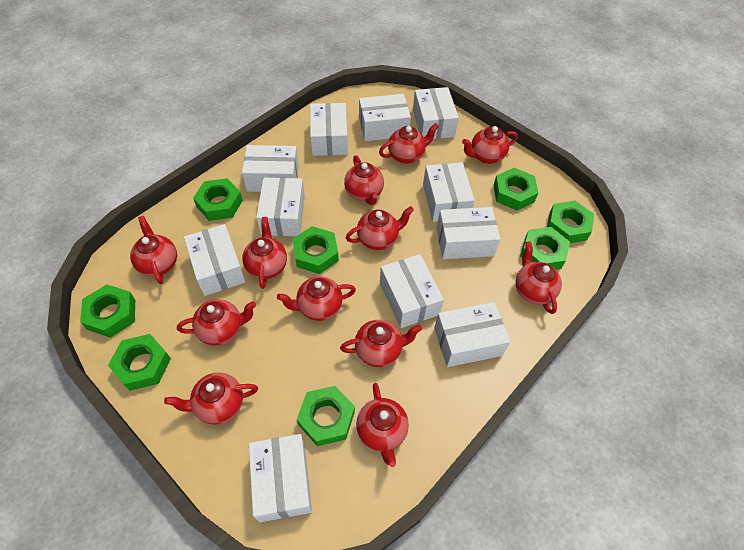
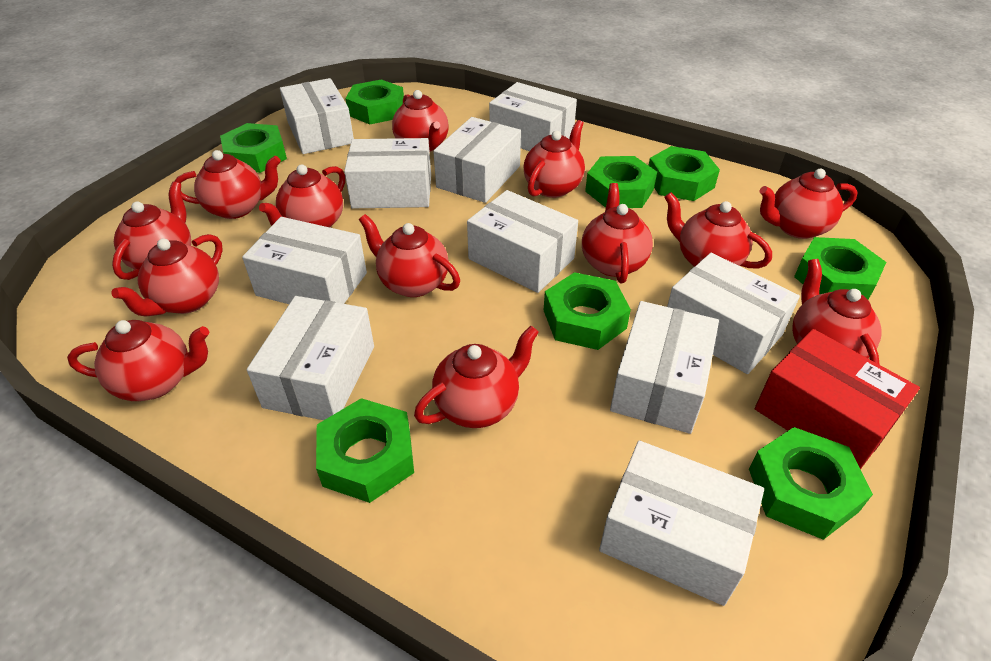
red box: none = 0 -> [755,329,920,470] = 1
red teapot: [130,216,177,284] [164,372,258,424] [177,299,256,346] [242,217,287,289] [277,276,356,321] [340,320,422,367] [344,155,384,205] [346,206,414,250] [356,383,409,467] [379,123,439,164] [462,126,518,164] [516,241,562,314] = 12 -> [67,320,209,401] [112,182,191,280] [112,234,223,317] [174,150,281,219] [259,164,345,227] [359,214,460,297] [392,90,449,152] [414,326,539,428] [524,120,585,198] [582,183,653,283] [664,192,772,269] [760,168,858,239] [792,259,882,365] = 13
white box: [184,224,245,296] [242,145,299,192] [249,434,312,522] [256,177,305,237] [310,103,348,156] [359,94,411,141] [380,254,444,328] [413,87,459,139] [423,162,475,222] [434,302,510,367] [437,207,500,259] = 11 -> [242,217,367,304] [247,296,374,420] [280,78,354,154] [344,138,431,208] [433,117,521,203] [467,190,578,293] [489,82,577,151] [599,441,764,606] [610,301,719,434] [667,253,800,374] = 10

